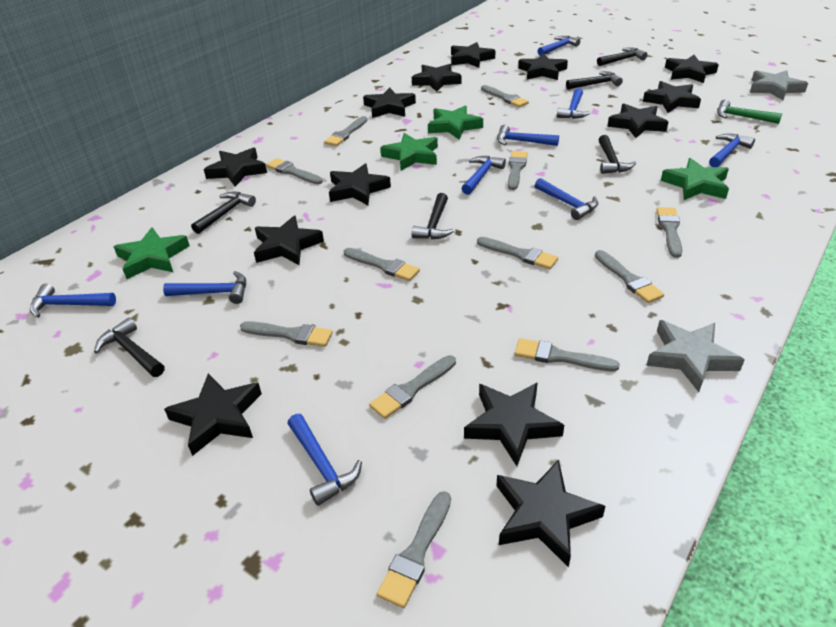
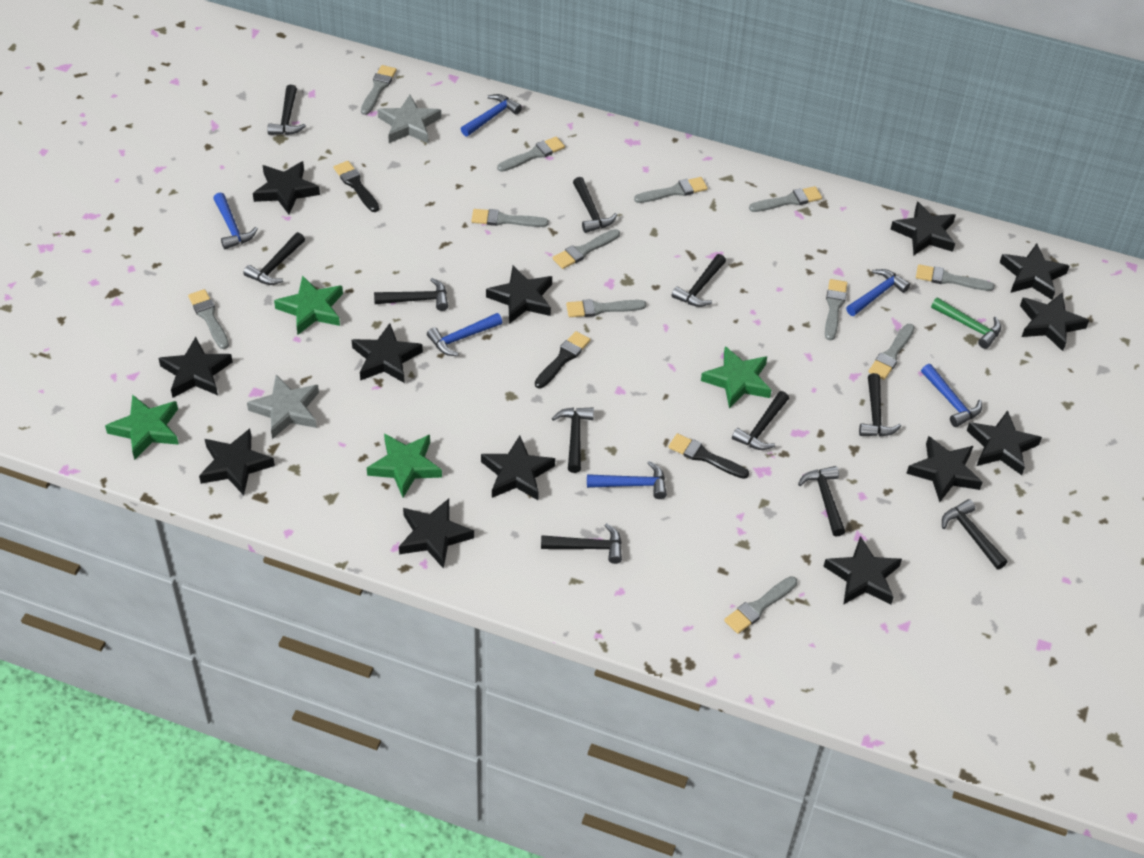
black brush: none = 0 -> [334,161,379,212] [535,331,590,389] [668,433,749,479] = 3
black hammer: [94,318,164,377] [191,192,256,234] [411,193,454,239] [566,71,623,90] [597,47,648,66] [599,135,636,174] = 6 -> [243,232,305,285] [268,85,306,135] [374,278,448,311] [541,523,622,564] [552,407,594,473] [573,177,617,233] [671,254,726,307] [732,391,789,450] [798,466,845,537] [859,373,901,436] [942,499,1007,570] = 11
blue hammer: [30,284,116,318] [163,271,246,304] [287,414,362,506] [461,156,506,195] [497,124,559,146] [535,178,598,220] [538,36,580,56] [557,88,590,119] [709,134,755,167] = 9 -> [213,193,258,249] [427,313,502,356] [461,94,522,137] [587,461,667,499] [846,269,910,316] [921,364,982,427] = 6

